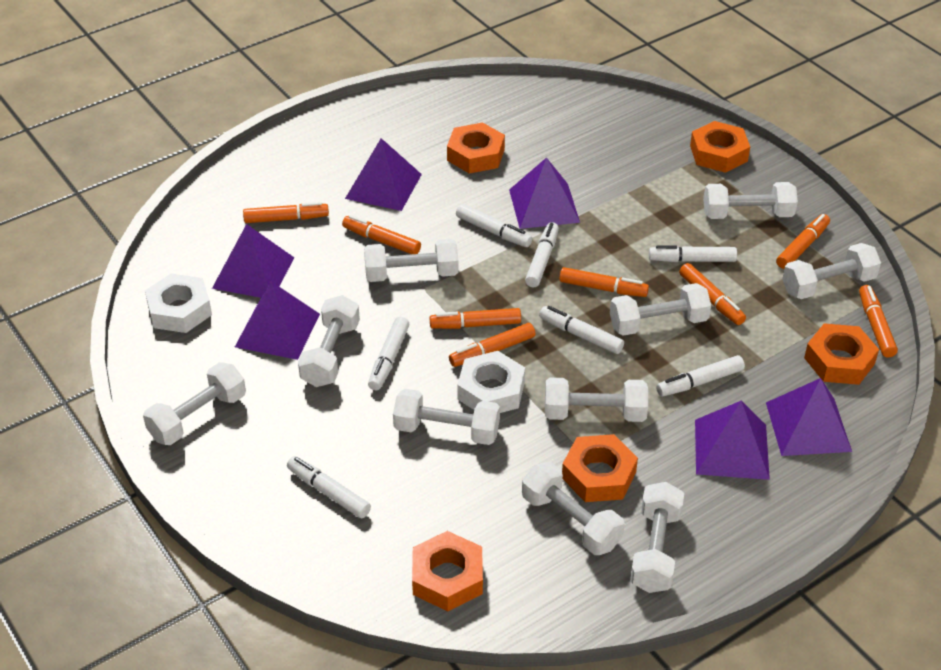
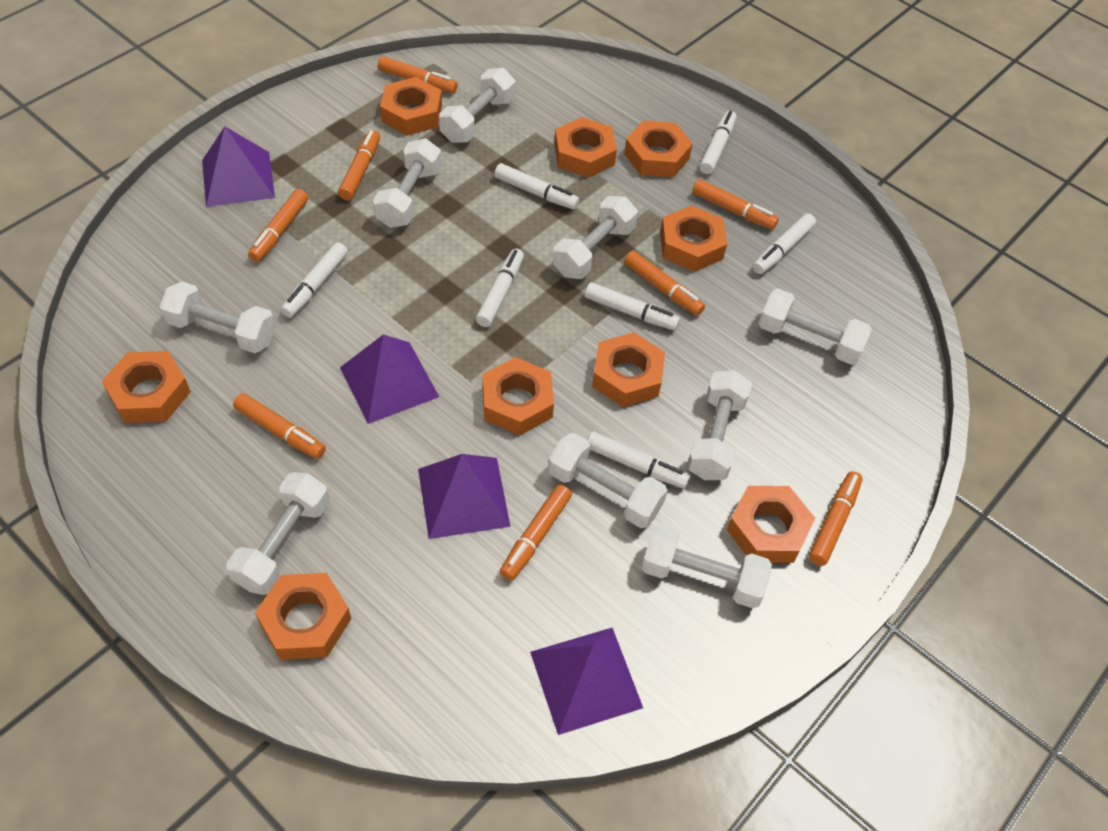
orange nut: [412,531,483,611] [447,122,505,174] [562,434,638,502] [690,121,750,173] [804,323,879,385] = 5 -> [102,351,191,423] [255,573,351,660] [380,77,442,136] [482,357,554,435] [554,117,617,178] [592,332,665,407] [624,121,693,178] [660,205,727,272] [727,486,815,563] = 9
purple pyramid: [212,224,294,298] [235,282,320,360] [345,138,422,211] [509,157,580,229] [695,401,770,480] [766,378,852,456] = 6 -> [202,126,275,207] [340,334,439,424] [418,454,511,539] [530,628,643,735] = 4
white dumbbell: [143,362,246,445] [298,295,360,387] [364,239,459,282] [393,389,500,445] [522,462,625,555] [545,378,648,422] [610,283,711,336] [630,482,684,593] [703,182,798,219] [782,243,881,299] = 10 -> [159,281,276,353] [226,472,330,595] [373,138,442,228] [439,68,515,143] [548,433,668,528] [553,196,638,279] [642,524,772,608] [687,370,752,480] [758,289,872,365] = 9
white nut: [145,274,212,333] [457,351,525,413] = 2 -> none = 0

